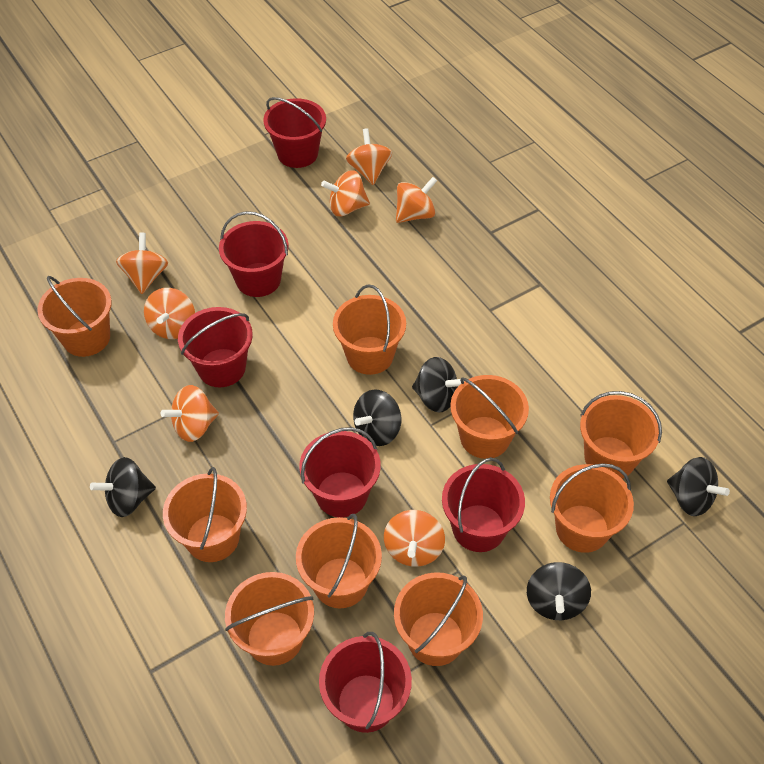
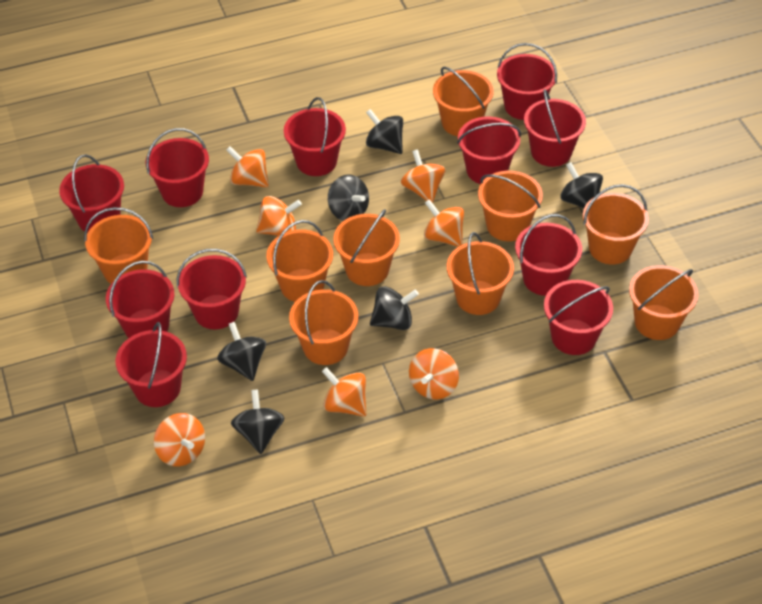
black spinning top: [90,457,156,517] [353,389,401,446] [412,357,461,413] [527,562,591,620] [667,457,730,516] = 5 -> [217,322,266,381] [231,389,285,454] [328,174,369,221] [366,109,403,154] [370,286,419,330] [560,162,603,208] = 6
red bucket: [178,307,253,387] [219,211,289,297] [263,97,326,168] [299,427,381,517] [319,632,412,733] [442,457,525,552] = 6 -> [59,154,124,233] [106,261,174,338] [116,322,187,407] [146,128,209,207] [177,249,247,329] [284,97,346,176] [457,116,521,184] [497,43,557,120] [515,214,582,296] [524,89,586,167] [544,280,613,355] = 11

